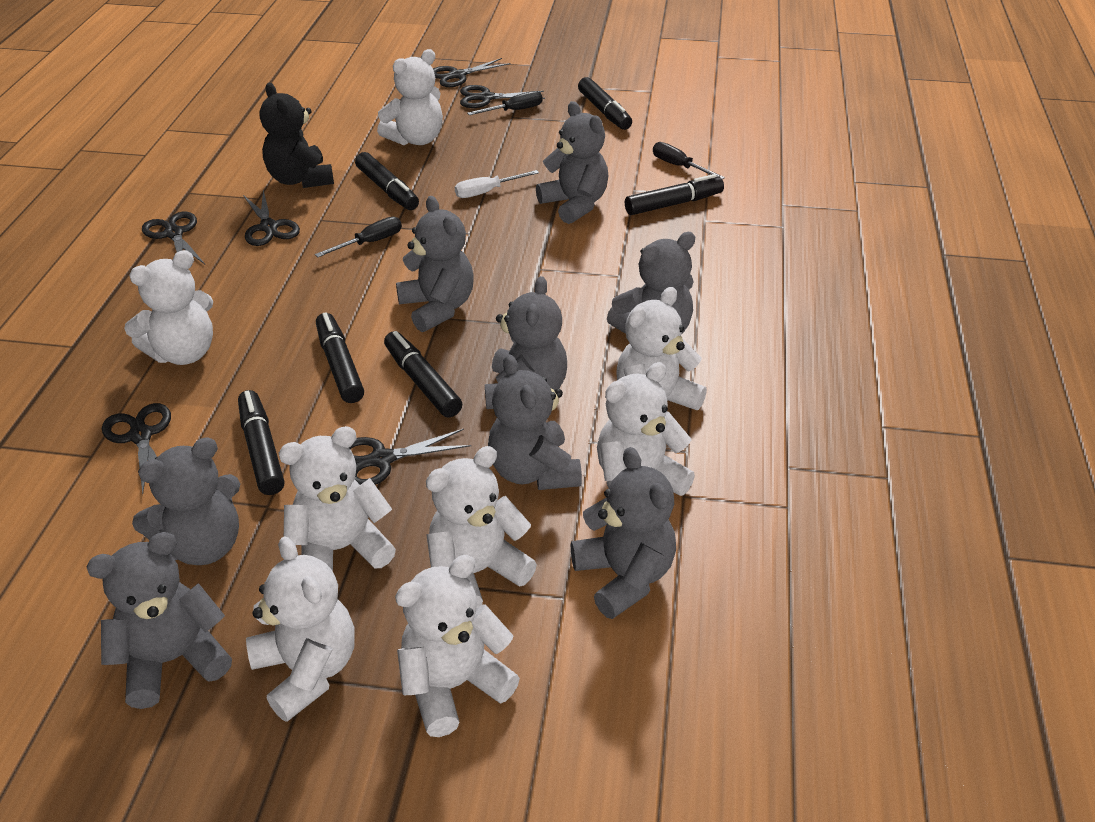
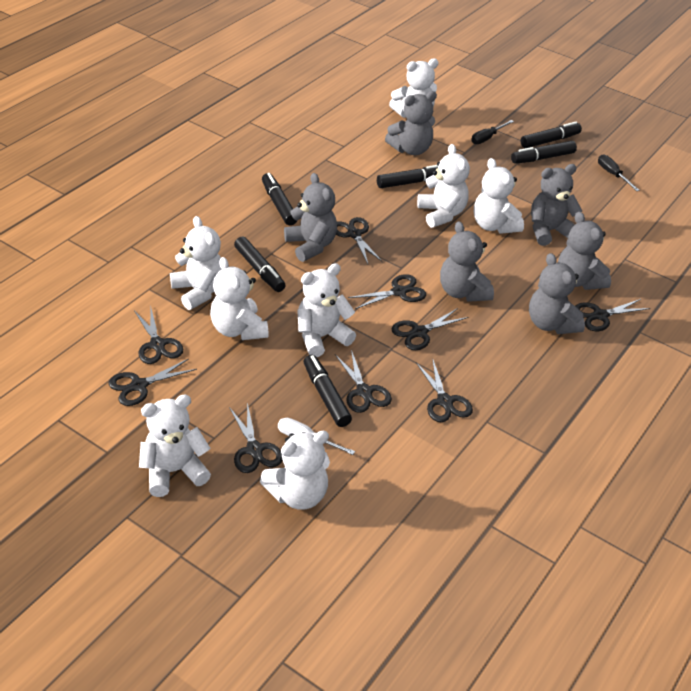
black scissors: [102,403,171,494] [142,212,205,264] [243,190,300,246] [349,429,471,485] [433,58,511,87] [460,85,545,108] = 6 -> [108,359,197,406] [134,305,183,364] [229,403,282,473] [335,350,392,413] [336,217,383,264] [348,274,426,309] [392,308,468,350] [416,358,473,422] [575,299,651,331] = 9
black screwdriver: [315,217,402,257] [467,91,543,115] [653,142,725,179] = 3 -> [471,120,514,144] [598,154,640,191] = 2
black teddy bear: [260,83,334,188] = 1 -> none = 0
grey teddy bear: [86,532,232,709] [132,437,240,565] [396,196,474,332] [485,276,567,409] [488,354,582,490] [536,101,608,224] [571,447,676,619] [607,232,695,335] = 8 -> [284,173,337,262] [385,91,437,155] [440,221,494,302] [529,253,585,334] [531,164,582,246] [558,212,611,290] = 6

